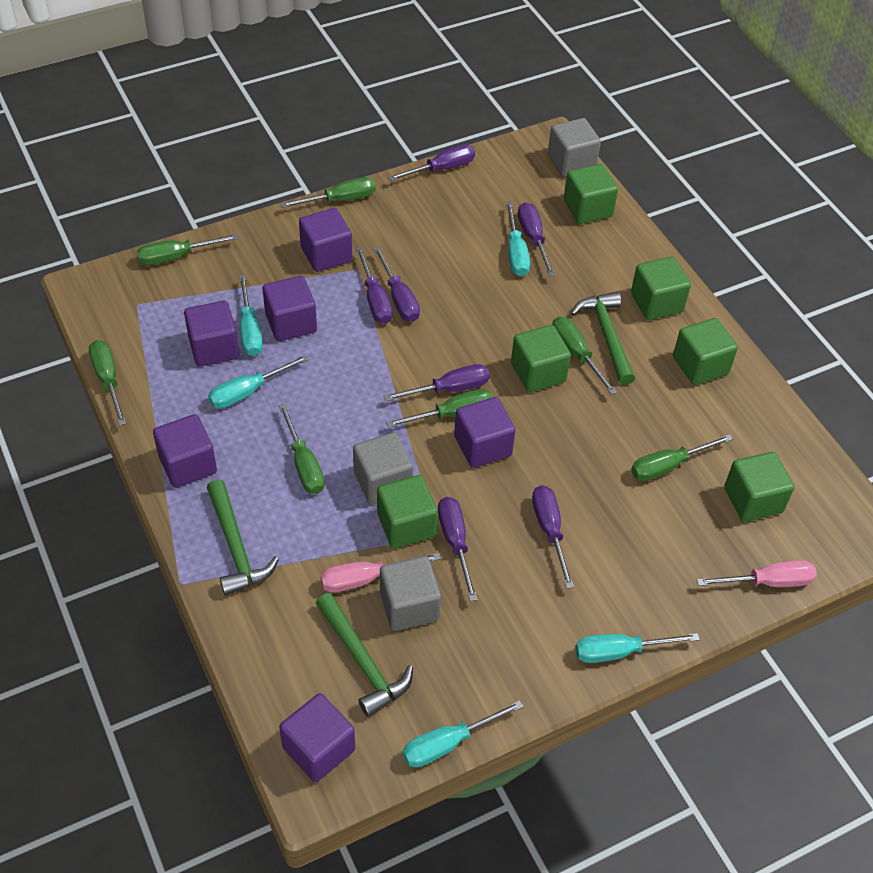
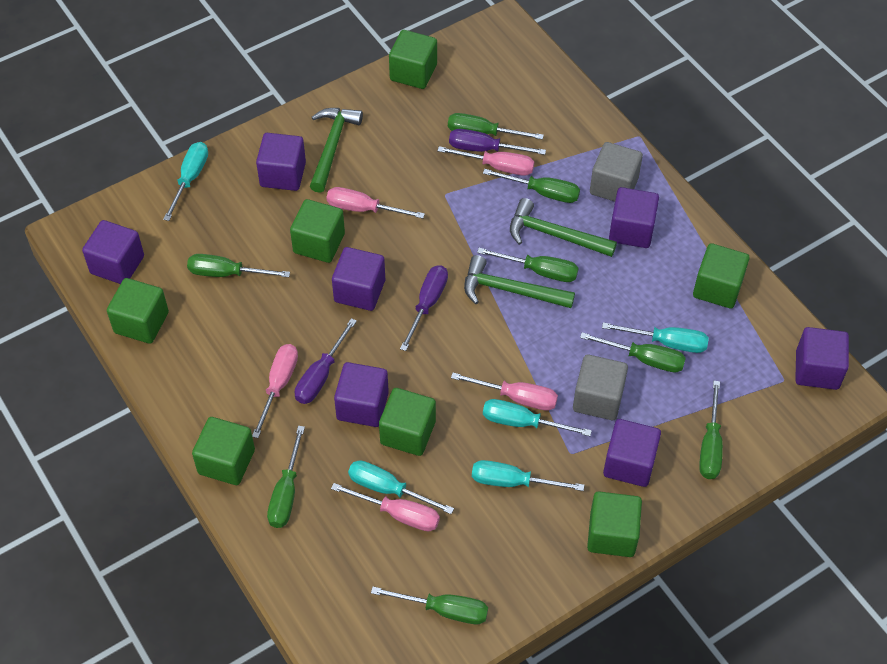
green cube: [377,475,438,549] [511,325,571,392] [564,164,618,224] [631,257,691,320] [673,318,738,385] [724,452,794,522] = 6 -> [107,278,169,344] [192,417,255,485] [290,199,345,263] [379,388,436,456] [389,30,437,89] [587,491,642,557] [693,243,750,308] = 7
green screwdriver: [89,340,126,425] [137,234,239,265] [278,403,325,494] [280,177,376,208] [386,389,493,428] [552,317,617,395] [631,434,733,481] = 7 -> [187,254,290,277] [267,426,305,528] [371,587,488,624] [448,113,544,140] [477,248,579,282] [483,169,580,203] [580,332,686,372] [699,381,723,479] = 8
grey cube: [353,432,413,505] [380,556,441,631] [548,118,601,177] = 3 -> [573,354,628,420] [590,142,643,202] = 2
pink screwdriver: [321,553,441,593] [697,560,817,587] = 2 -> [252,344,298,438] [327,187,425,219] [331,483,440,531] [437,146,534,176] [451,373,558,411] = 5
purple cube: [153,414,217,488] [184,301,239,367] [263,276,317,341] [279,693,355,782] [299,208,352,272] [454,397,515,468] = 6 -> [82,220,144,284] [256,133,306,191] [332,247,385,311] [334,362,389,427] [603,419,661,487] [609,187,659,248] [795,327,849,390] = 7
purple screwdriver: [356,247,393,324] [374,247,420,322] [384,364,490,401] [388,144,475,181] [438,497,478,601] [518,202,555,276] [532,485,574,589] = 7 -> [295,318,357,404] [400,265,448,351] [449,129,546,155] = 3

